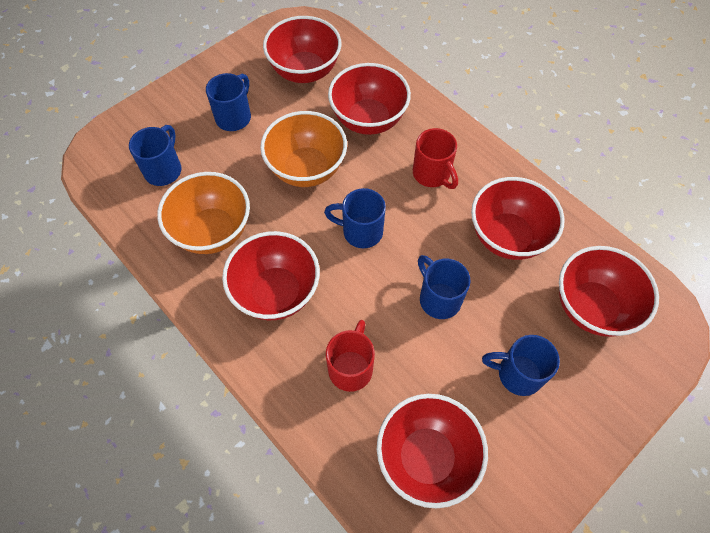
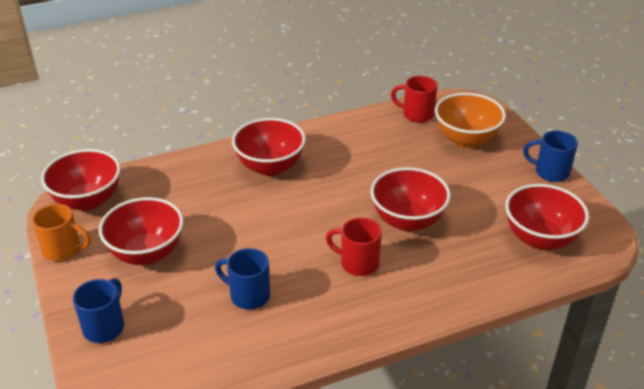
blue mug: [129,125,182,186] [206,73,251,131] [324,188,386,248] [418,255,471,319] [482,335,560,396] = 5 -> [73,278,124,343] [215,248,270,310] [523,130,578,182] = 3
orange bowl: [157,172,250,254] [260,111,347,187] = 2 -> [435,93,506,148] = 1
orange mug: none = 0 -> [32,204,91,261] = 1
red bowl: [222,231,320,320] [263,16,342,83] [328,63,411,135] [377,394,488,508] [471,177,565,260] [559,246,659,337] = 6 -> [41,149,121,211] [99,197,184,265] [232,118,306,176] [371,167,451,231] [505,184,589,250] = 5

